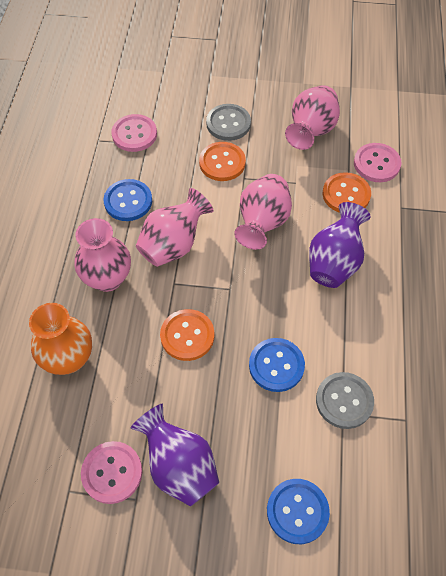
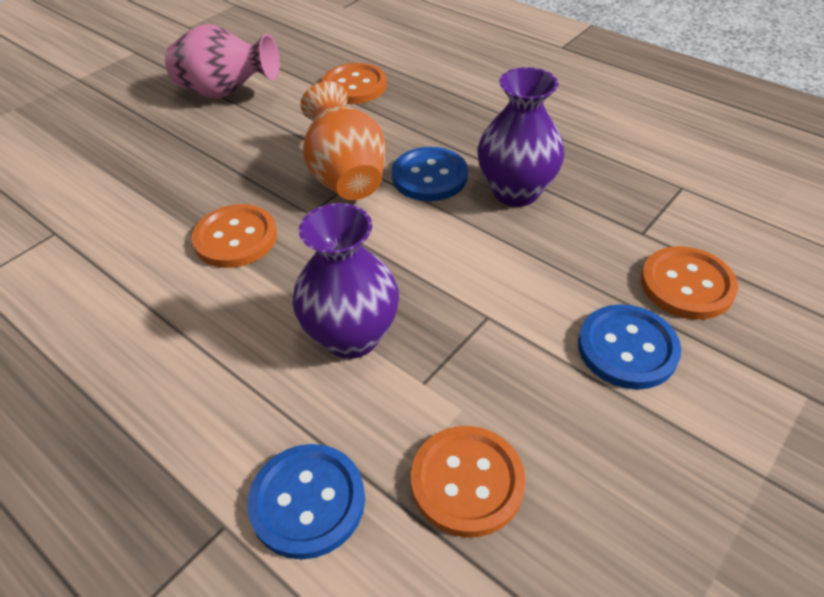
grey button: [206,104,251,141] [316,372,374,429] = 2 -> none = 0
orange button: [160,309,214,361] [199,142,246,181] [322,172,371,213] = 3 -> [192,204,277,268] [322,63,387,104] [411,426,526,537] [641,246,738,320] = 4
pink button: [81,441,142,504] [111,114,157,152] [354,143,402,182] = 3 -> none = 0
pink vase: [74,218,131,292] [136,188,214,267] [234,174,292,250] [285,85,340,150] = 4 -> [165,24,280,99] = 1

